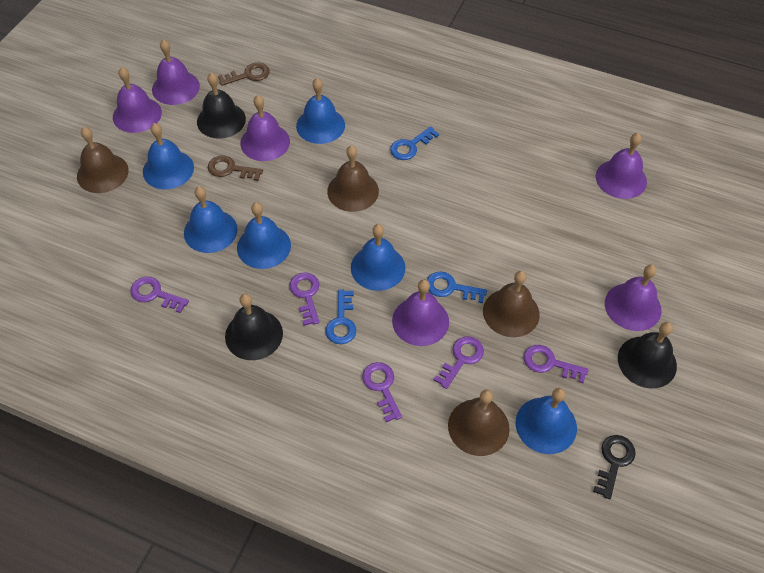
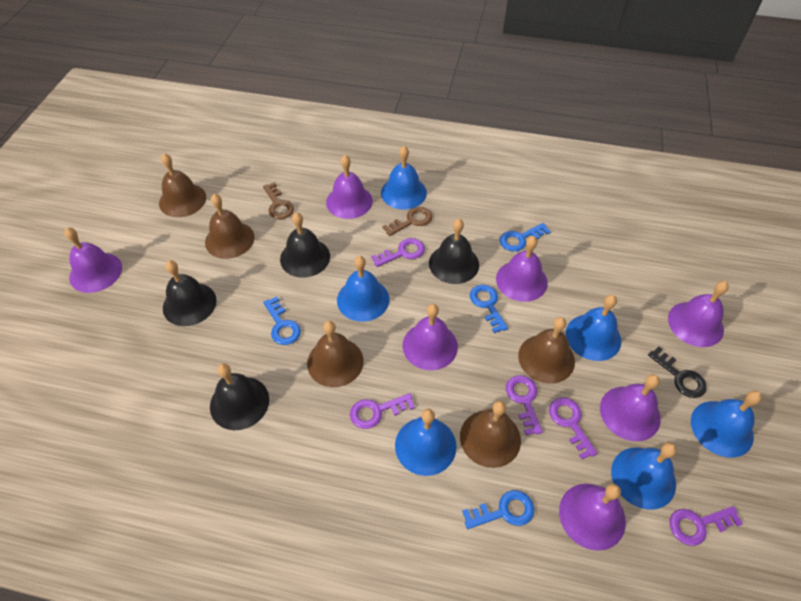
black bell: [197,73,246,139] [225,293,283,360] [618,322,677,389] = 3 -> [163,260,217,326] [210,363,269,430] [280,212,330,278] [429,219,479,284] = 4
blue key: [326,290,356,344] [390,126,439,160] [427,271,487,303] = 3 -> [263,297,301,345] [462,490,534,529] [470,285,508,333] [500,223,551,252] = 4
brown bell: [77,127,129,193] [327,145,379,212] [448,390,510,456] [483,271,540,337] = 4 -> [159,153,206,217] [205,194,255,259] [307,321,364,387] [460,401,521,468] [518,317,575,383] = 5
purple bell: [113,67,162,133] [152,39,200,105] [240,95,290,161] [392,279,449,346] [596,133,647,199] [605,264,662,331] = 6 -> [64,227,122,293] [326,155,373,219] [403,304,458,370] [496,236,548,302] [559,484,626,551] [600,374,661,441] [668,281,729,347] = 7

